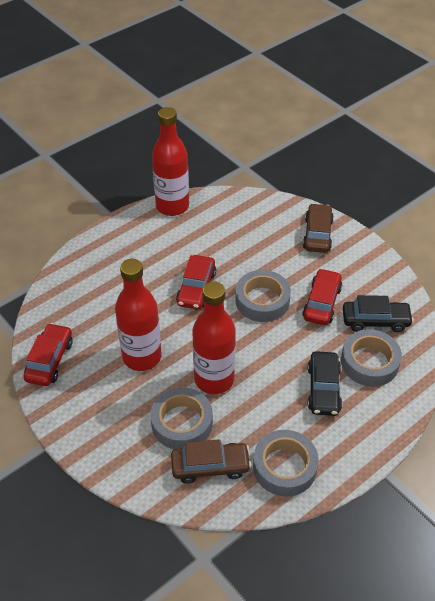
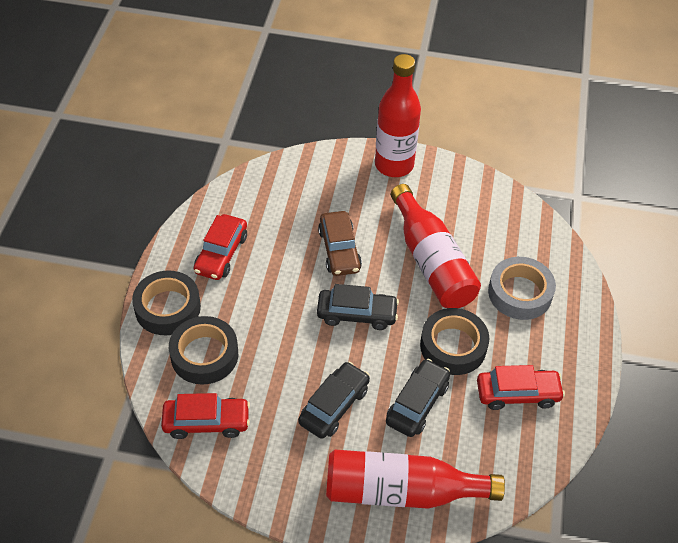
black car: [308,351,342,416] [343,295,414,332] = 2 -> [298,361,370,439] [317,284,399,330] [386,359,450,437] = 3
black tape: none = 0 -> [132,271,201,335] [169,316,238,385] [420,308,489,375] = 3
brown car: [171,439,251,484] [303,203,334,253] = 2 -> [318,211,362,276] = 1
grey tape: [150,387,213,449] [235,270,291,322] [253,430,319,497] [341,329,402,387] = 4 -> [488,257,556,320] = 1

